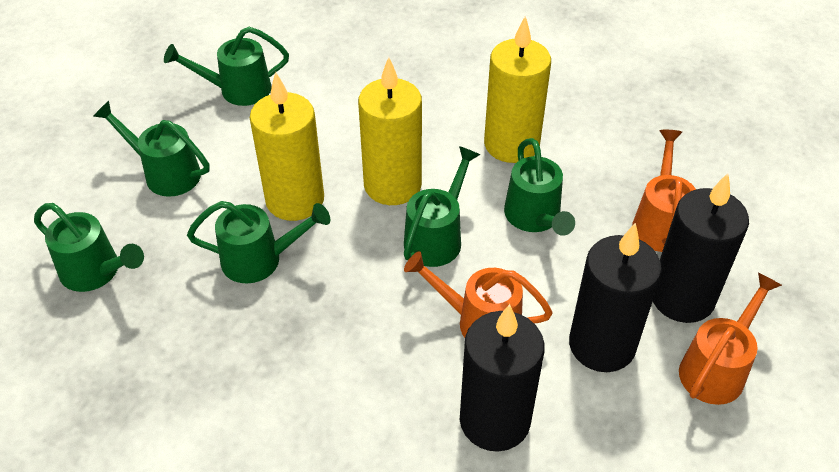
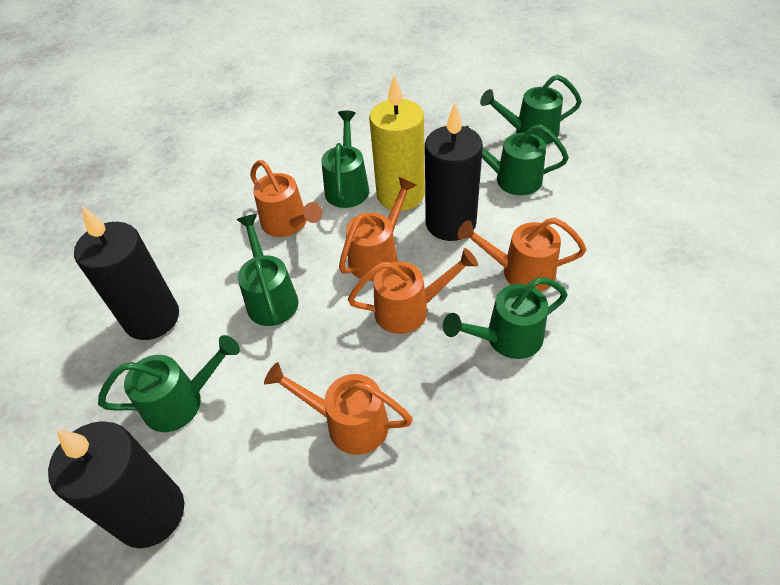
orange watering can: [404,251,553,338] [632,130,696,252] [679,272,782,405] = 3 -> [250,160,323,237] [264,362,413,455] [339,177,416,281] [348,248,478,334] [457,218,587,291] = 5
yellow candle: [250,72,324,221] [358,57,422,205] [484,16,551,163] = 3 -> [369,75,425,211] = 1

